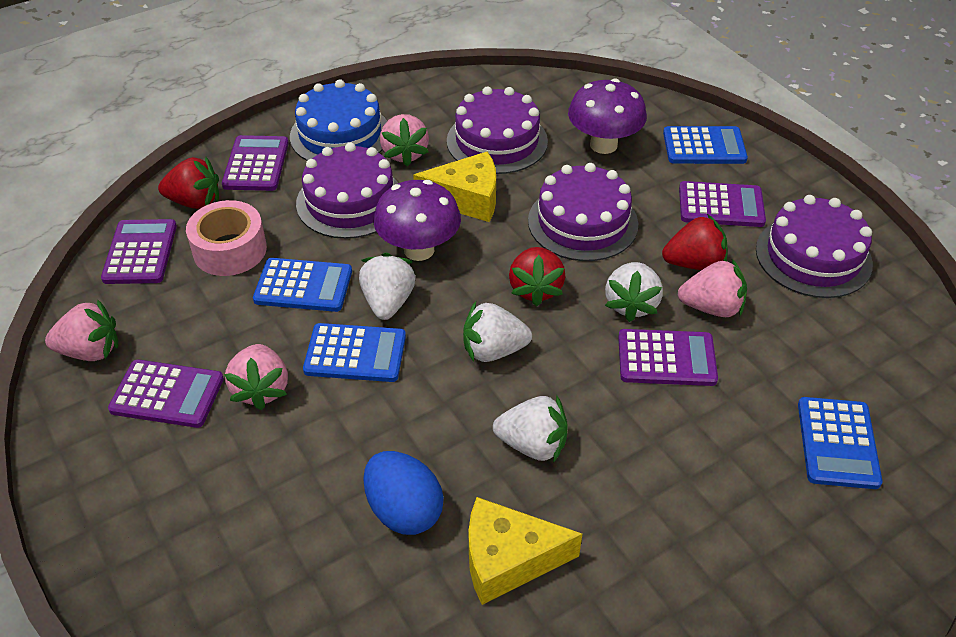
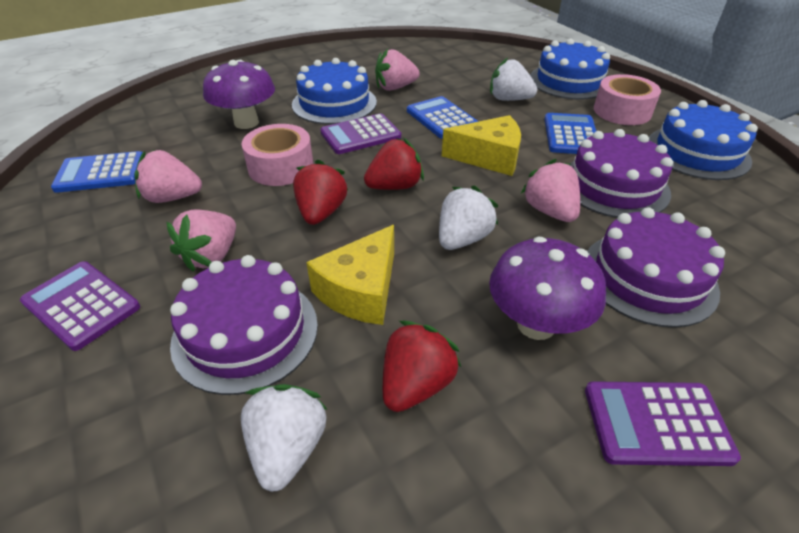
blue cake: [290,79,387,161] = 1 -> [292,58,377,124] [530,39,610,100] [649,100,758,180] = 3
blue calculator: [253,258,352,312] [303,323,406,382] [663,126,748,164] [798,397,882,489] = 4 -> [51,151,143,193] [407,96,479,139] [545,113,596,154] = 3
blue egg: [363,451,444,535] = 1 -> none = 0
pink tape: [186,200,267,276] = 1 -> [241,124,313,186] [594,74,661,125] = 2
purple cake: [296,142,398,239] [447,86,548,174] [528,163,638,261] [756,195,873,298] = 4 -> [170,255,318,395] [570,129,673,218] [587,207,725,328] = 3
purple calculator: [101,219,177,284] [108,359,224,428] [222,135,289,191] [618,329,718,386] [679,181,766,227] = 5 -> [20,261,140,351] [320,113,401,154] [585,381,741,466] = 3
white strawberry: [359,253,416,320] [463,301,532,362] [493,394,568,463] [605,262,663,322] = 4 -> [241,384,328,492] [439,186,498,250] [490,58,537,101] = 3

